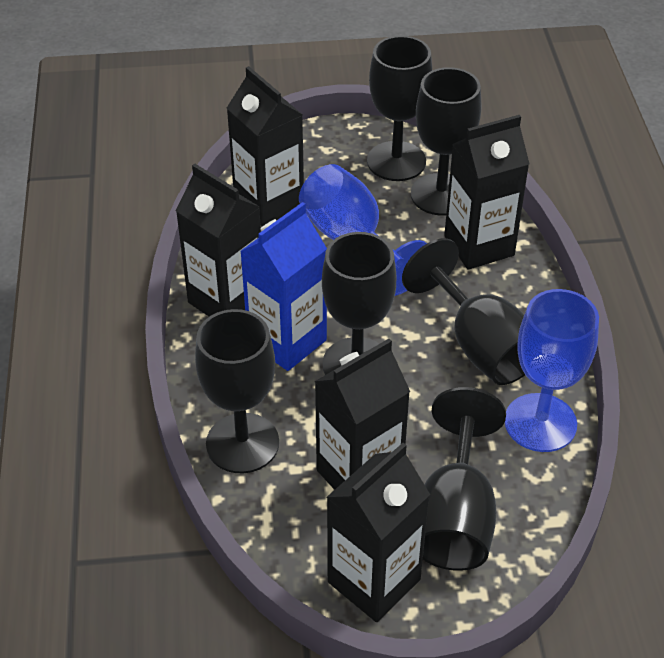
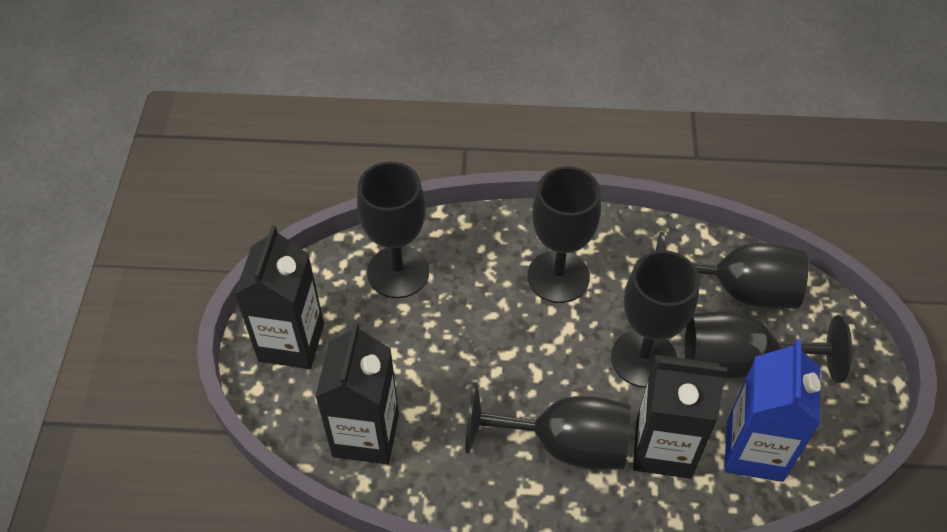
black carton: [176,164,261,317] [227,66,304,226] [314,339,410,490] [327,443,430,622] [444,115,529,270] = 5 -> [234,225,324,369] [315,322,399,464] [633,355,727,479] = 3
blue goblet: [299,164,427,296] [505,289,599,452] = 2 -> none = 0

